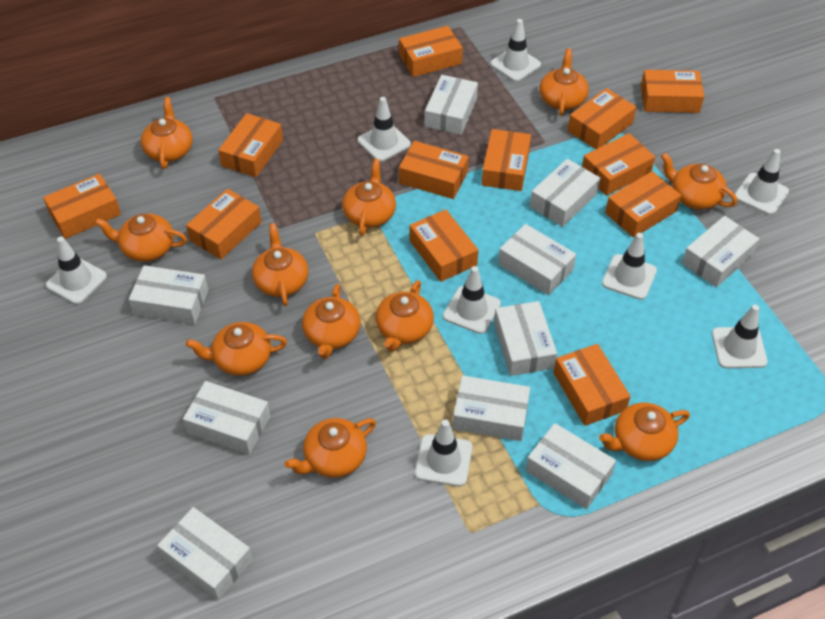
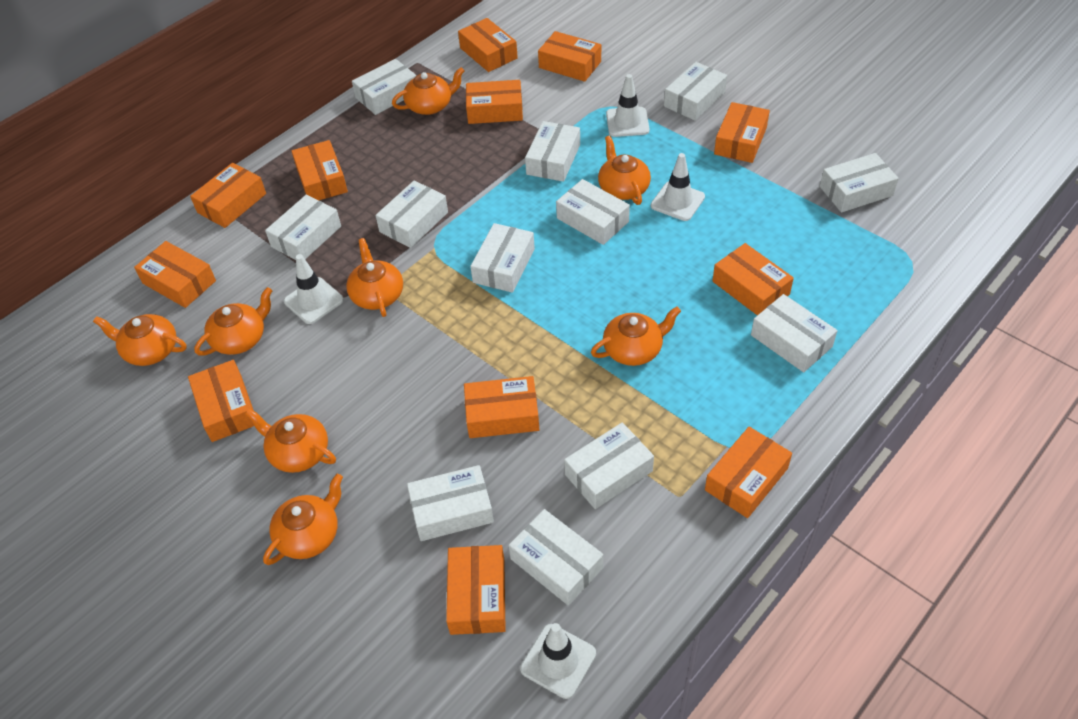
orange teapot: [95,214,187,262] [141,97,193,169] [186,322,287,376] [252,223,308,306] [285,418,376,478] [302,284,361,359] [342,159,396,236] [376,280,434,352] [539,49,589,116] [599,403,690,461] [661,153,737,210] = 11 -> [93,314,187,366] [194,287,272,356] [245,409,336,473] [263,474,343,565] [346,238,403,317] [392,67,465,115] [591,307,681,366] [598,136,651,205] = 8
white box: [129,265,208,324] [157,507,253,600] [183,381,270,455] [425,75,478,135] [453,375,530,441] [494,301,557,376] [498,224,576,295] [526,423,616,509] [530,159,601,227] [682,216,759,287] = 10 -> [265,195,341,260] [352,59,416,115] [375,180,448,248] [407,465,494,541] [470,223,535,293] [509,509,603,606] [525,121,580,182] [556,179,630,245] [564,422,654,509] [664,62,727,120] [751,294,838,372] [820,153,899,213] = 12
white traffic cone: [46,237,107,304] [357,97,411,162] [415,420,472,486] [443,266,501,334] [490,19,541,82] [602,233,657,300] [712,305,768,368] [735,149,789,215] = 8 -> [284,254,344,324] [520,623,596,699] [606,74,650,137] [651,153,705,221] = 4

